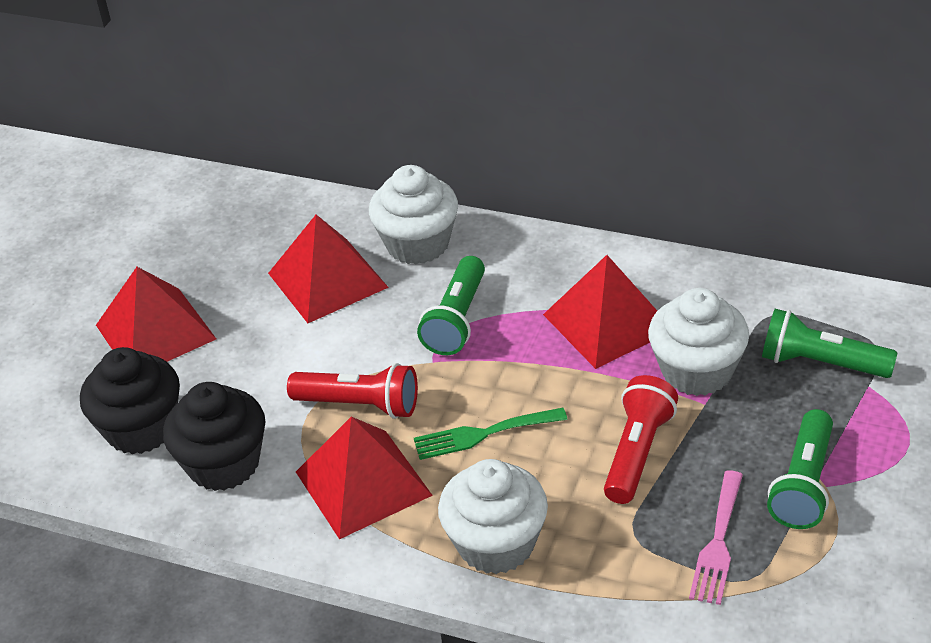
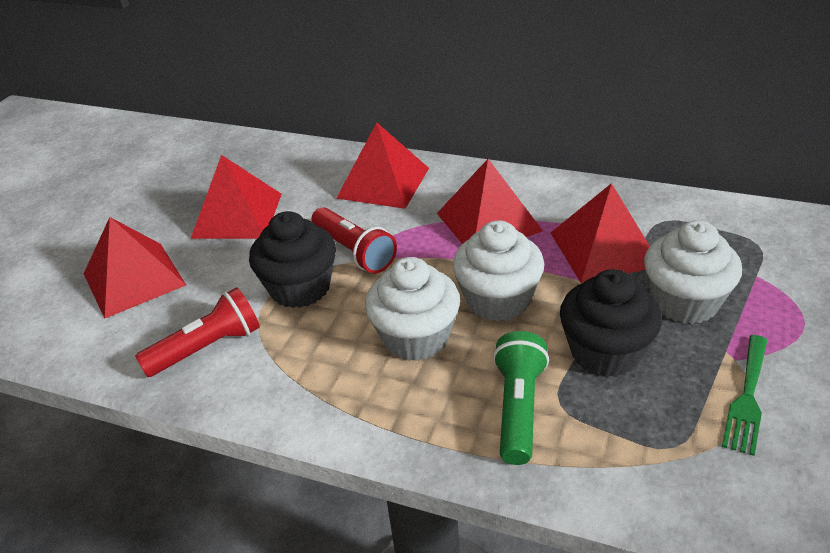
green flashlight: [417,256,485,355] [762,309,897,378] [767,409,833,529] = 3 -> [493,331,549,465] = 1
pink fork: [689,470,743,605] = 1 -> none = 0
red pyramid: [96,267,216,362] [268,215,389,323] [296,417,433,539] [543,255,657,369] = 4 -> [84,217,186,318] [190,155,282,239] [336,123,429,209] [437,159,543,244] [551,183,650,283] = 5

